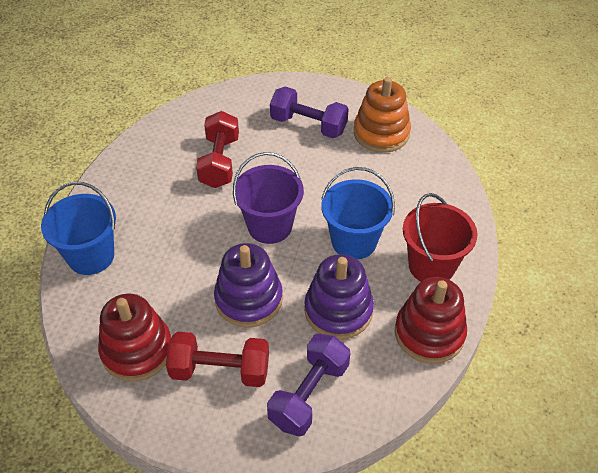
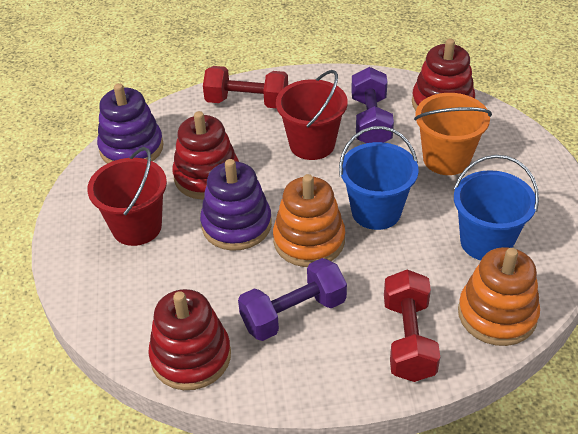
orange bucket: none = 0 -> [414,93,492,175] = 1
orange stacking toy: [354,77,411,153] = 1 -> [273,174,345,267] [458,247,540,346] = 2
purple bucket: [233,152,304,244] = 1 -> none = 0
red bucket: [403,193,477,281] = 1 -> [87,147,167,246] [276,70,348,160] = 2
red stacking toy: [98,294,171,381] [395,277,467,364] = 2 -> [148,289,231,390] [172,111,239,200] [412,39,475,111] = 3

